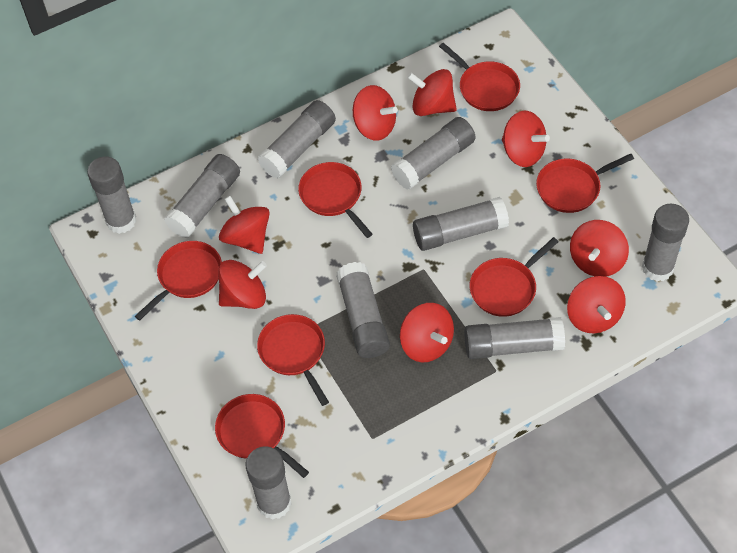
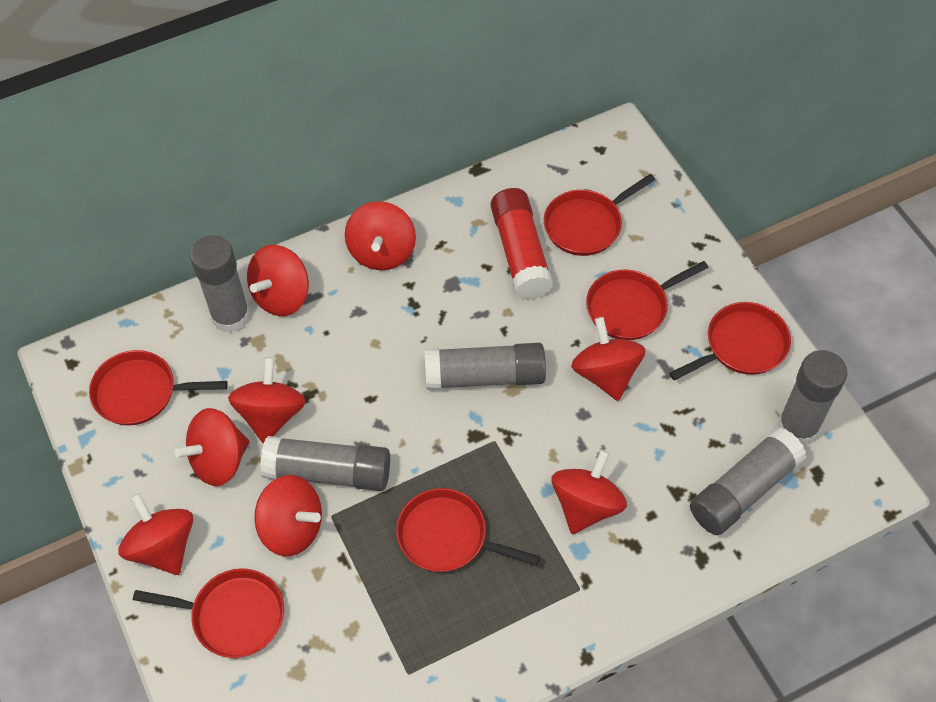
grey glue stick: [87,156,136,234] [164,154,240,238] [246,446,291,520] [257,100,336,178] [336,262,390,358] [391,117,476,189] [413,197,509,251] [464,317,565,359] [642,204,689,281] = 9 -> [190,235,250,333] [260,436,390,491] [425,343,546,390] [690,427,806,535] [777,350,848,446] = 5
red glue stick: none = 0 -> [491,188,553,299] = 1
red pan: [135,241,222,320] [215,394,309,478] [257,314,329,406] [298,162,373,238] [439,43,520,111] [470,237,558,317] [536,154,634,213] = 7 -> [89,350,227,426] [133,568,284,658] [396,488,540,572] [544,174,656,256] [586,261,709,340] [669,302,791,380] = 6

